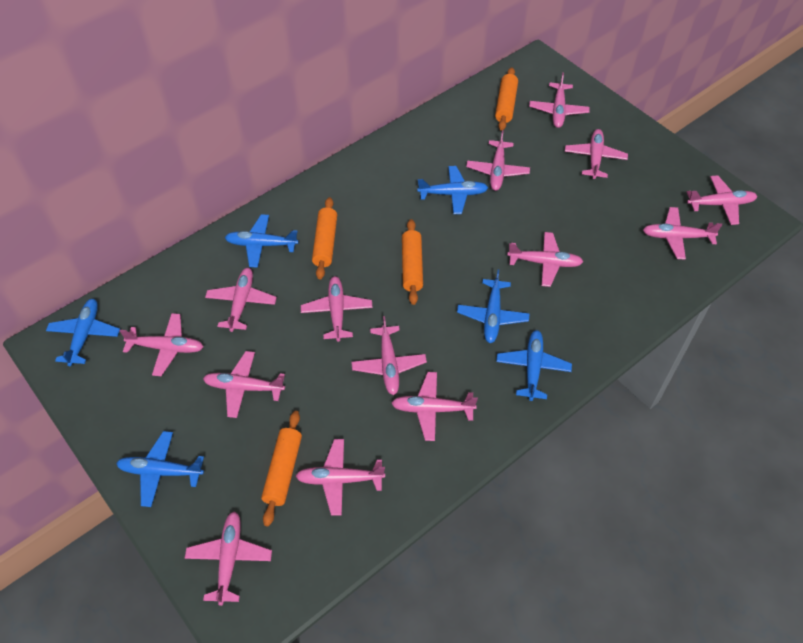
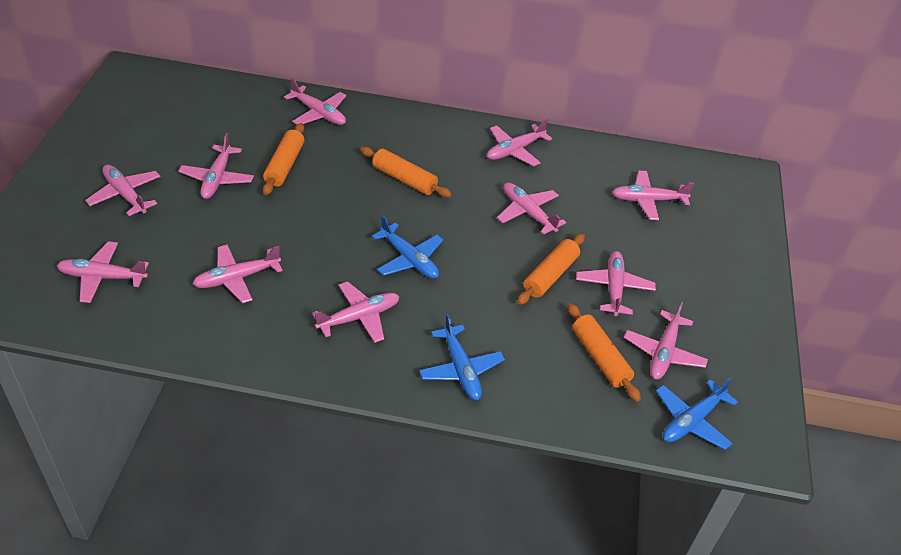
blue plane: [46,299,120,366] [116,431,204,507] [225,214,299,268] [417,166,488,214] [457,270,530,343] [496,330,572,401] = 6 -> [372,215,443,279] [419,314,505,400] [656,377,738,450] = 3
pink plane: [120,313,204,376] [185,511,272,606] [203,351,285,418] [205,268,277,332] [296,439,385,516] [301,276,373,342] [351,316,427,395] [391,372,478,441] [466,130,530,191] [507,232,583,287] [529,72,590,128] [565,129,628,179] [643,207,722,260] [687,175,757,225] = 14 -> [57,241,149,303] [85,164,161,216] [178,133,254,199] [193,244,283,303] [284,78,346,125] [312,281,400,343] [487,119,552,166] [497,182,566,235] [576,251,656,316] [612,171,694,220] [624,302,708,380] = 11

